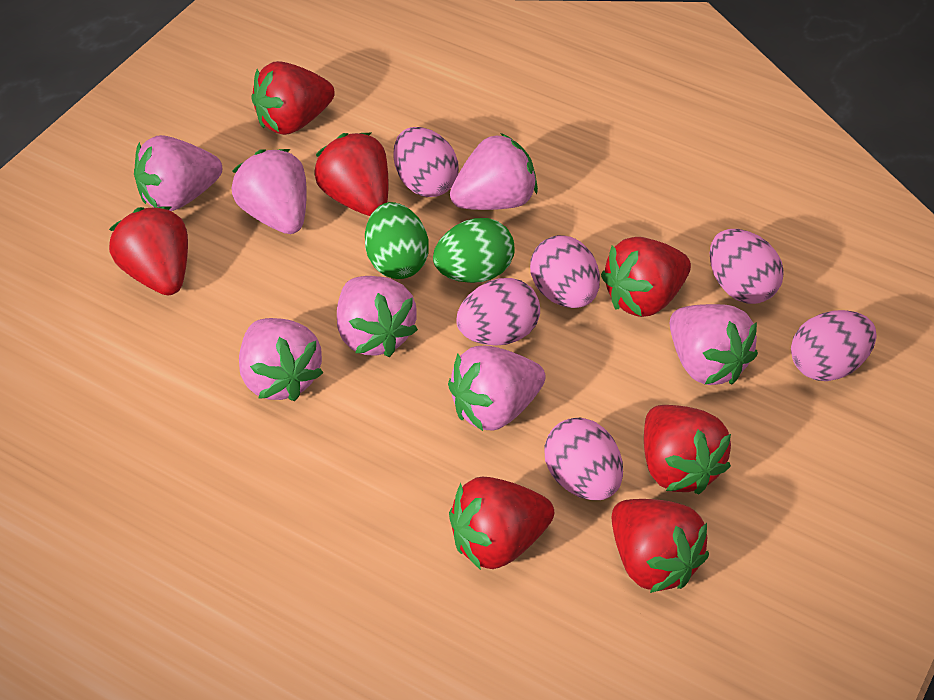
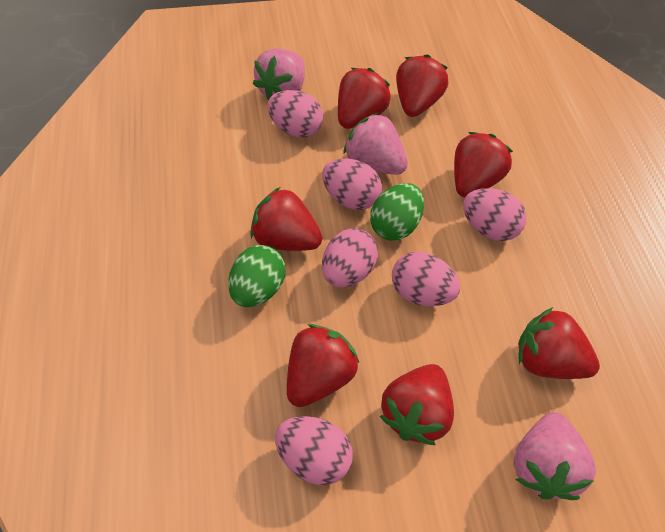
pink strawberry: [134,135,222,211] [231,149,307,234] [239,318,323,401] [337,276,418,357] [448,346,546,431] [450,133,538,210] [670,304,758,385] = 7 -> [253,48,305,100] [343,113,408,175] [513,412,596,500] = 3

